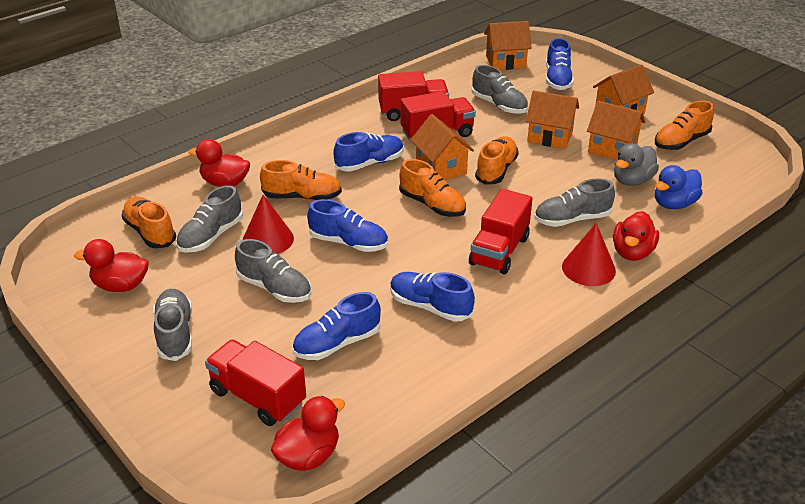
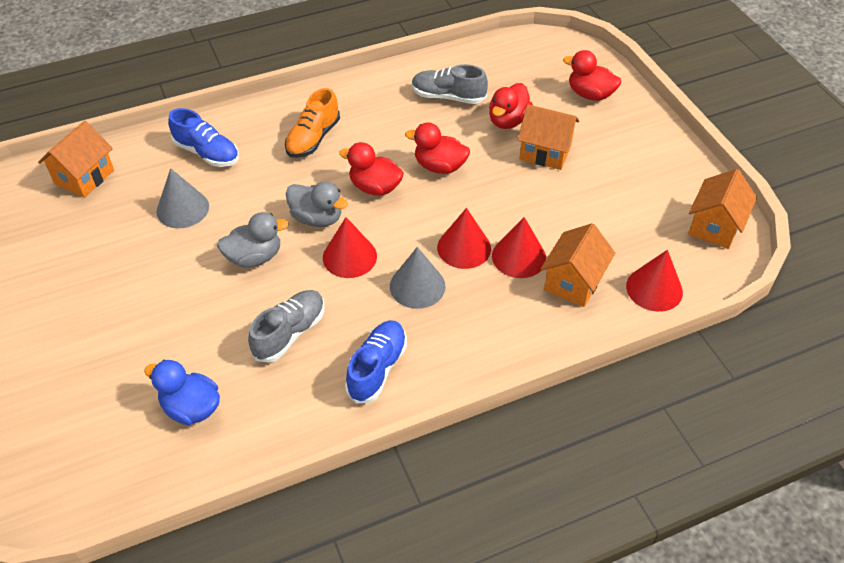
blue shoe: [292,292,381,360] [307,199,388,252] [333,132,404,172] [390,272,475,322] [546,38,574,90] = 5 -> [168,108,239,167] [345,320,407,404] = 2
grey cone: none = 0 -> [157,168,209,228] [390,247,445,309] = 2
grey duck: [614,143,659,186] = 1 -> [217,212,289,268] [286,182,348,227] = 2
grey shoe: [153,289,192,361] [176,185,243,253] [235,239,311,303] [472,65,528,114] [534,178,615,227] = 5 -> [248,290,325,363] [412,64,488,104] = 2
orange house: [411,114,474,180] [484,21,532,70] [526,90,579,149] [587,101,645,160] [593,64,654,114] = 5 -> [38,121,114,198] [517,104,579,170] [540,223,615,307] [688,169,757,249] = 4
orange shoe: [122,197,176,249] [260,160,342,201] [399,159,466,217] [475,136,519,185] [655,101,714,150] = 5 -> [285,88,340,158] = 1
red cone: [243,195,294,254] [562,223,616,286] = 2 -> [323,217,377,278] [437,208,491,269] [492,217,546,278] [626,250,683,312] = 4
red truck: [205,340,306,426] [378,71,449,121] [401,91,476,141] [469,189,533,274] = 4 -> none = 0

